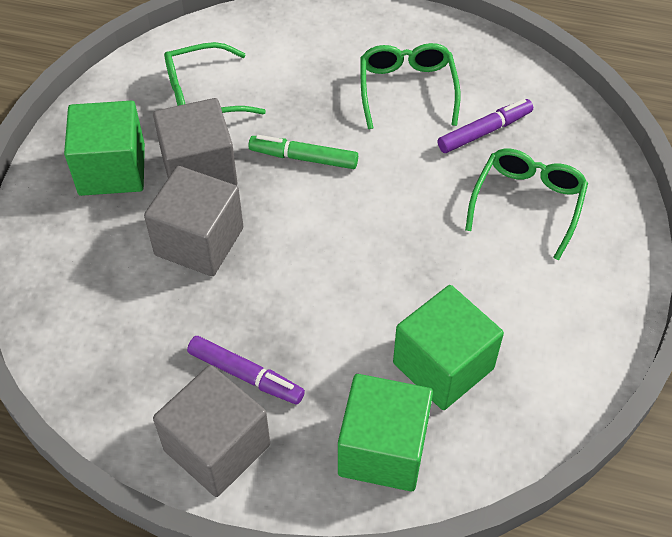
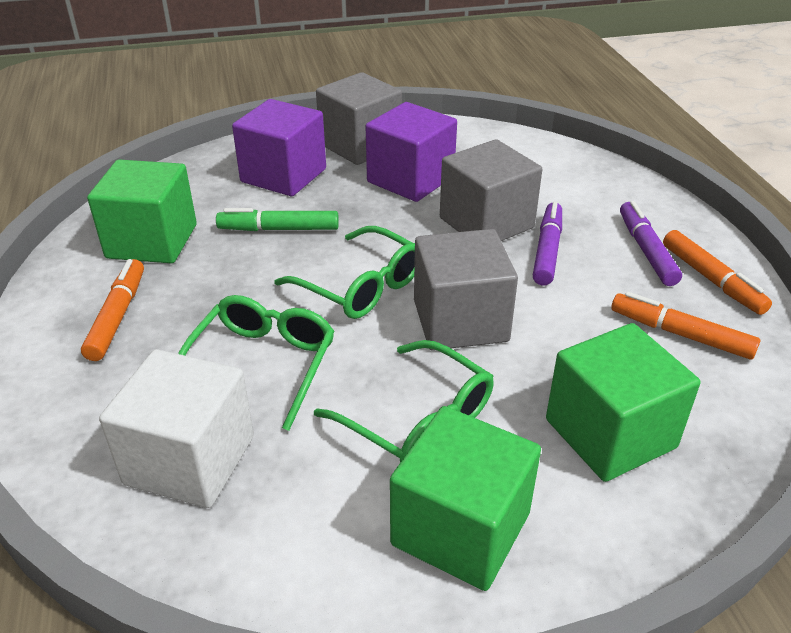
orange marker: none = 0 -> [81,259,144,361] [611,292,760,359] [663,230,772,315] = 3
purple cube: none = 0 -> [232,99,326,196] [365,102,457,202] = 2
white cube: none = 0 -> [99,349,254,508] = 1

